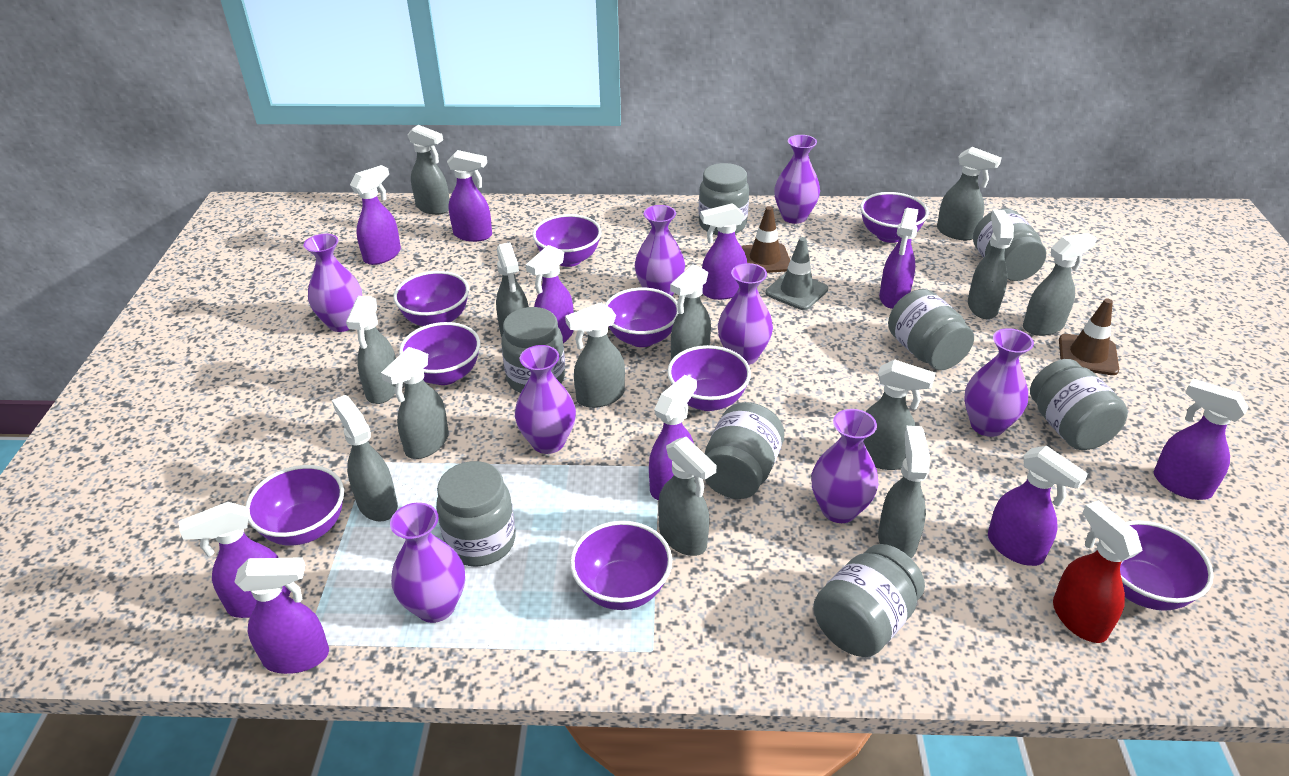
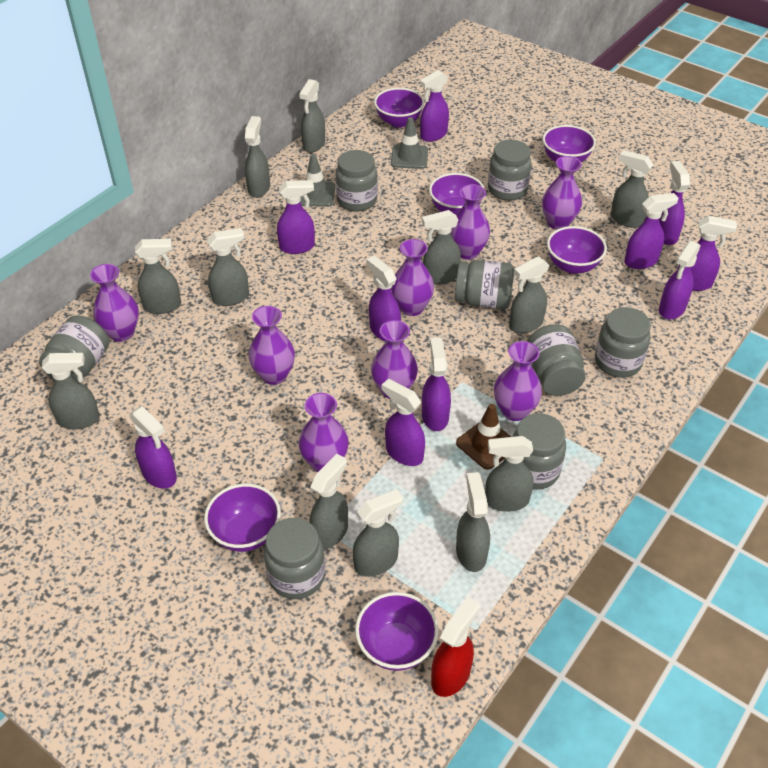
brown traffic cone: [741,206,790,273] [1059,299,1119,375] = 2 -> [456,404,511,470] = 1
grey spray bottle: [332,395,398,522] [346,296,396,404] [381,347,449,459] [407,125,449,215] [496,242,529,337] [565,302,625,408] [658,437,717,556] [670,264,711,360] [863,359,936,470] [878,426,930,558] [937,147,1002,240] [968,210,1014,319] [1023,233,1097,336] = 13 -> [42,353,100,429] [135,239,181,314] [207,228,249,306] [245,116,270,198] [299,79,325,153] [309,454,348,549] [353,489,403,577] [422,210,461,285] [456,472,490,572] [485,436,533,512] [509,256,550,334] [611,150,653,228] = 12
grey traffic cone: [765,237,828,310] = 1 -> [300,154,335,207] [391,117,428,169] = 2
purple bowl: [246,465,344,546] [393,271,469,326] [399,322,480,385] [532,214,601,267] [570,521,672,610] [605,288,678,347] [667,345,751,411] [860,192,929,243] [1120,520,1214,611] = 9 -> [204,484,281,552] [355,592,438,671] [374,88,424,128] [429,173,485,215] [543,125,596,162] [547,226,607,274] = 6

